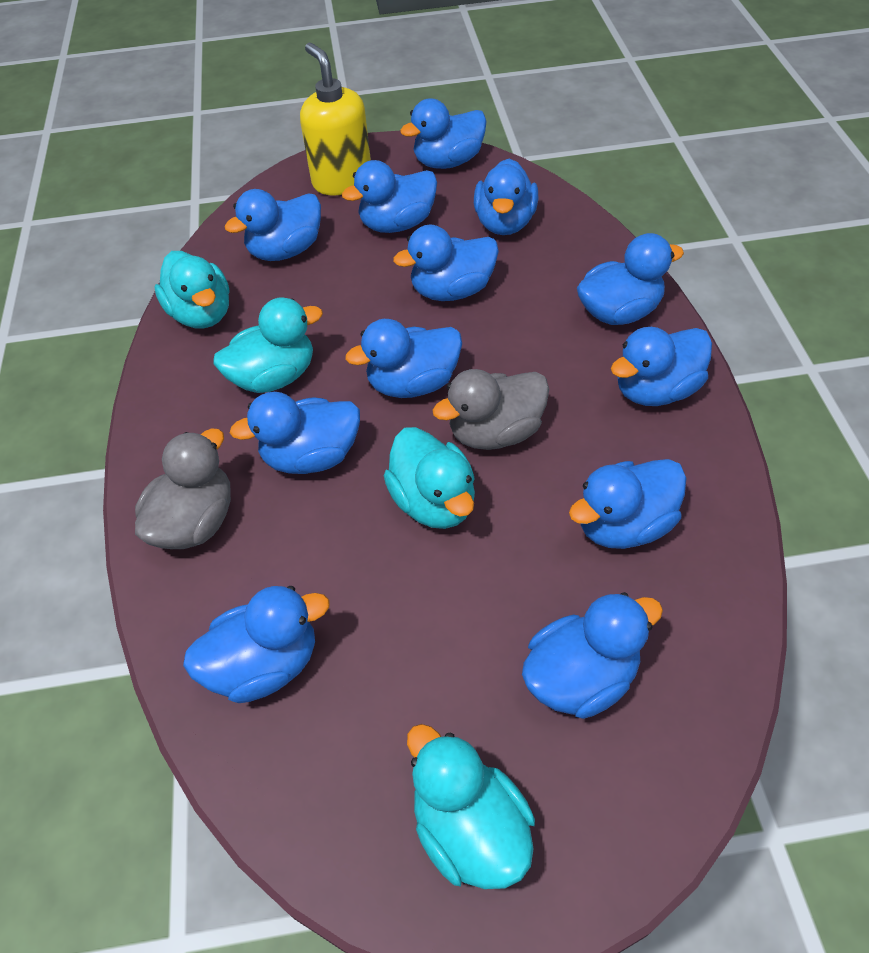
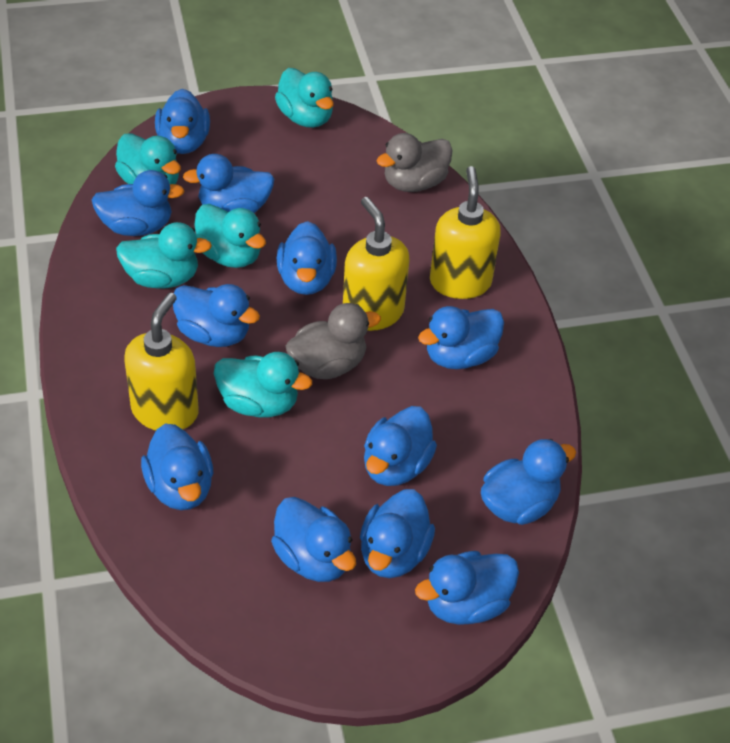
turquoise duck: [154,251,230,329] [214,297,323,393] [384,427,475,529] [407,724,535,889] = 4 -> [115,133,181,184] [116,222,212,289] [194,204,266,268] [214,352,312,418] [275,68,334,128] = 5
yellow soap dispenser: [300,43,371,196] = 1 -> [124,293,199,430] [343,197,410,331] [430,166,501,299] = 3

